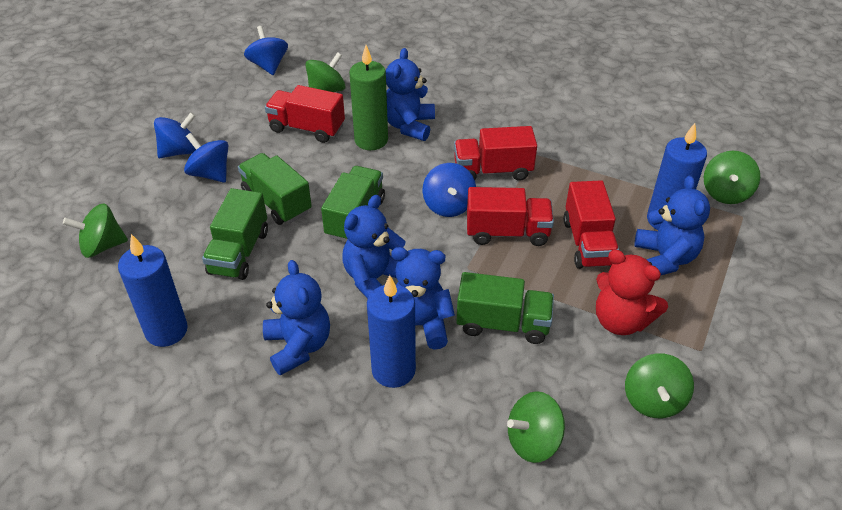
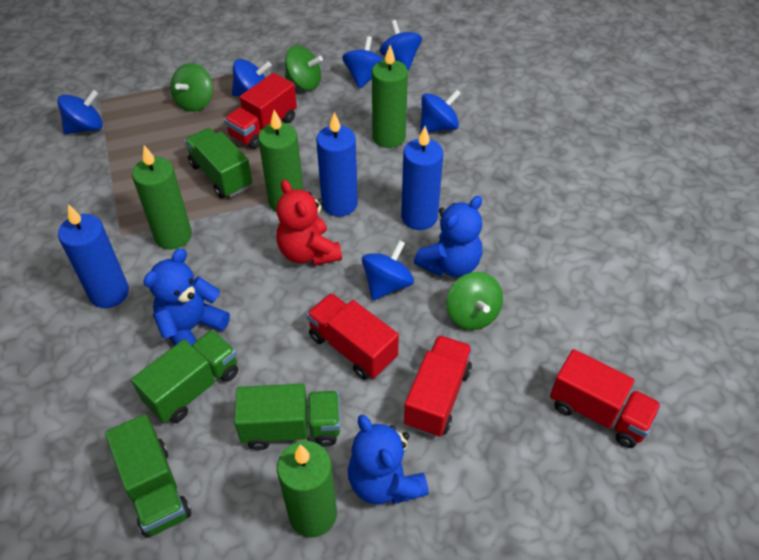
blue spinning top: [154,112,196,158] [184,133,228,183] [244,26,288,75] [423,163,476,217] = 4 -> [57,90,103,134] [232,59,272,96] [342,36,384,89] [362,240,414,300] [379,20,422,70] [420,90,461,133] = 6
blue teddy bear: [263,260,330,376] [342,195,405,299] [386,48,435,141] [391,247,455,350] [634,176,710,276] = 5 -> [143,249,230,345] [348,415,429,504] [414,196,482,277] = 3
green candle: [349,45,388,150] = 1 -> [132,145,192,249] [258,110,303,211] [277,441,337,537] [372,45,408,148] = 4
green spinning top: [63,203,128,258] [305,52,345,92] [507,391,565,463] [625,353,694,418] [704,151,760,204] = 5 -> [170,63,213,112] [285,45,323,90] [446,272,503,330] = 3

